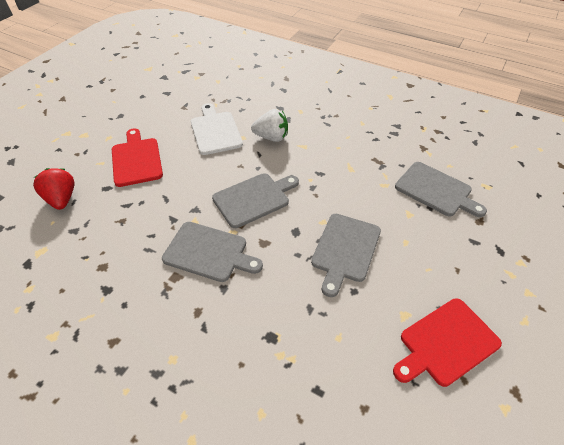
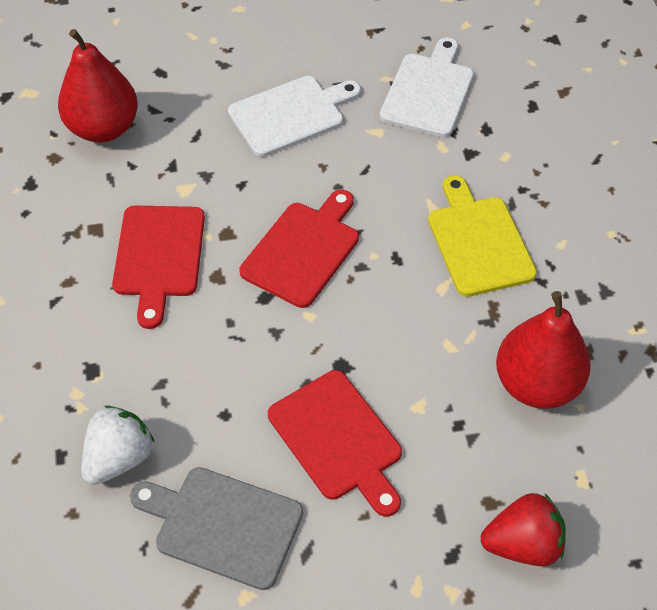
grey cutting board: [162,222,263,282] [212,173,299,228] [311,214,381,297] [395,162,487,217] = 4 -> [130,467,303,590] = 1
red cutting board: [112,128,163,187] [393,298,502,387] = 2 -> [112,206,205,329] [240,190,359,308] [268,370,402,517] = 3
red pear: none = 0 -> [58,29,138,143] [496,291,591,409] = 2
white cutting board: [191,103,243,155] = 1 -> [228,76,361,157] [380,37,474,137] = 2
yellow cutting board: none = 0 -> [428,175,537,297] = 1

